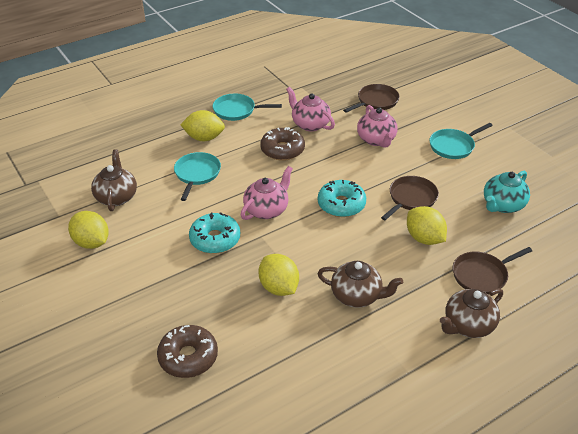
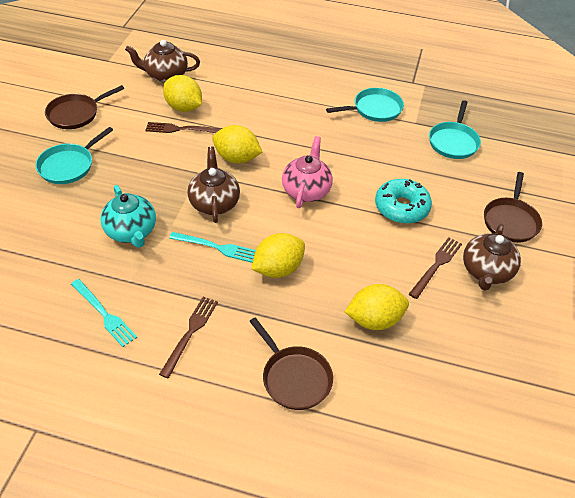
brown donut: [157,325,218,378] [261,127,305,161] = 2 -> none = 0
brown fork: none = 0 -> [145,122,222,133] [159,296,218,378] [409,237,462,299] = 3
pink teapot: [241,166,293,220] [286,87,335,131] [357,105,398,148] = 3 -> [282,136,333,208] = 1
turquoise donut: [189,212,240,254] [318,180,366,217] = 2 -> [375,179,432,224] = 1
turquoise fork: none = 0 -> [71,279,137,347] [169,232,256,263] = 2

